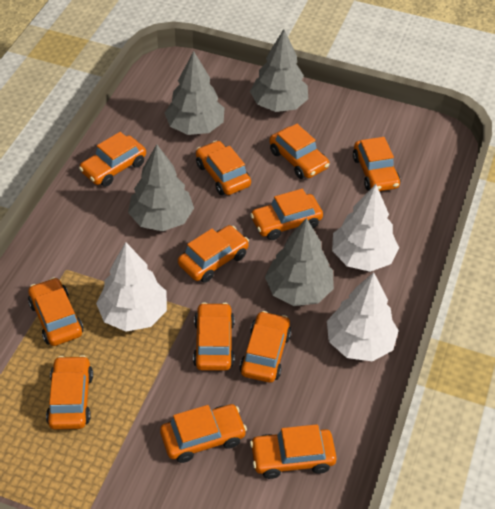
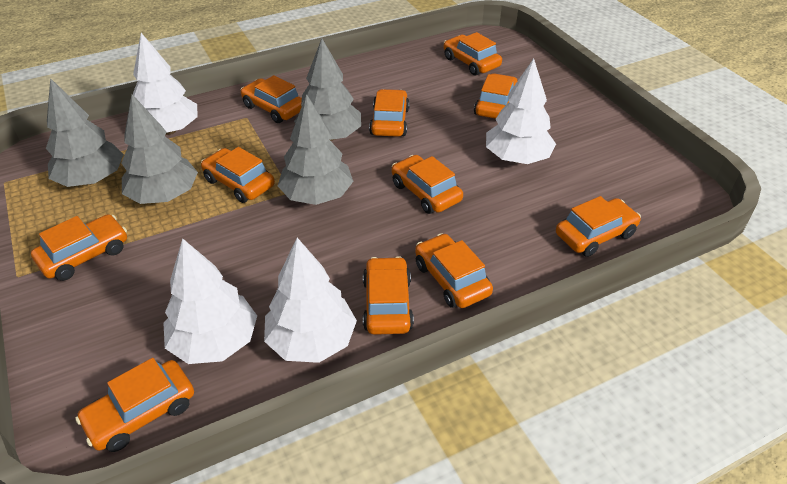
orange car: [28,277,83,346] [46,355,93,429] [79,132,146,187] [160,404,247,463] [178,225,249,283] [193,302,234,371] [196,141,251,195] [239,311,292,383] [250,189,323,240] [250,424,337,479] [269,124,329,179] [353,137,400,191] = 12 -> [31,214,127,281] [75,358,194,452] [201,147,275,203] [241,75,302,123] [363,256,414,335] [369,89,410,137] [392,155,463,214] [415,233,493,308] [444,32,502,76] [474,73,517,119] [556,196,641,257] = 11
white tree: [96,242,167,332] [327,272,399,362] [332,184,399,272] = 3 -> [133,33,198,135] [164,238,257,364] [264,238,357,363] [486,58,556,164] = 4

